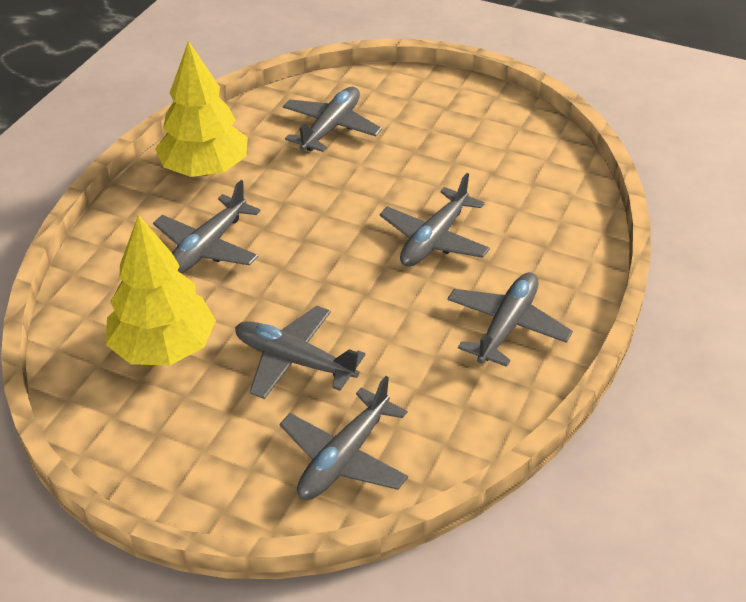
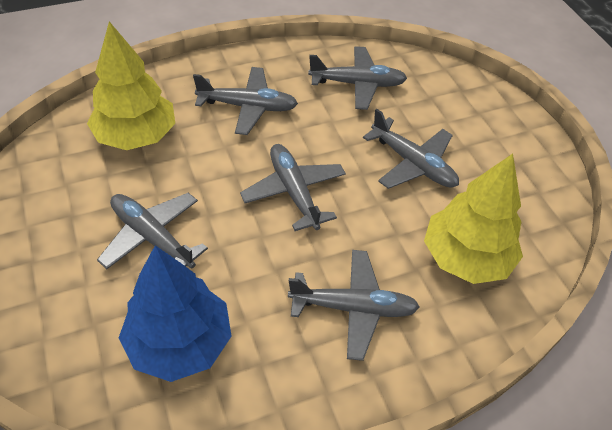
blue tree: none = 0 -> [119,245,232,382] = 1

